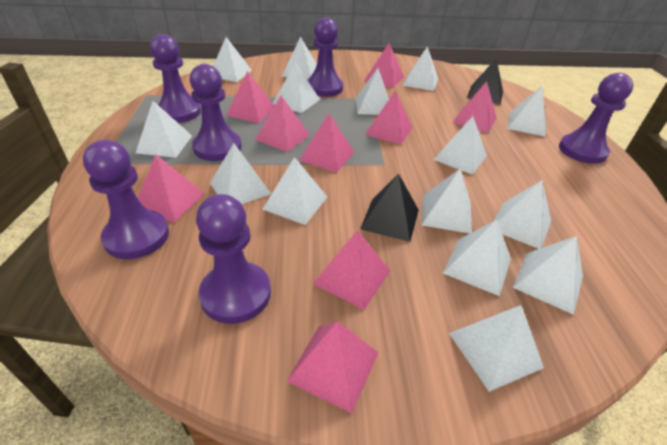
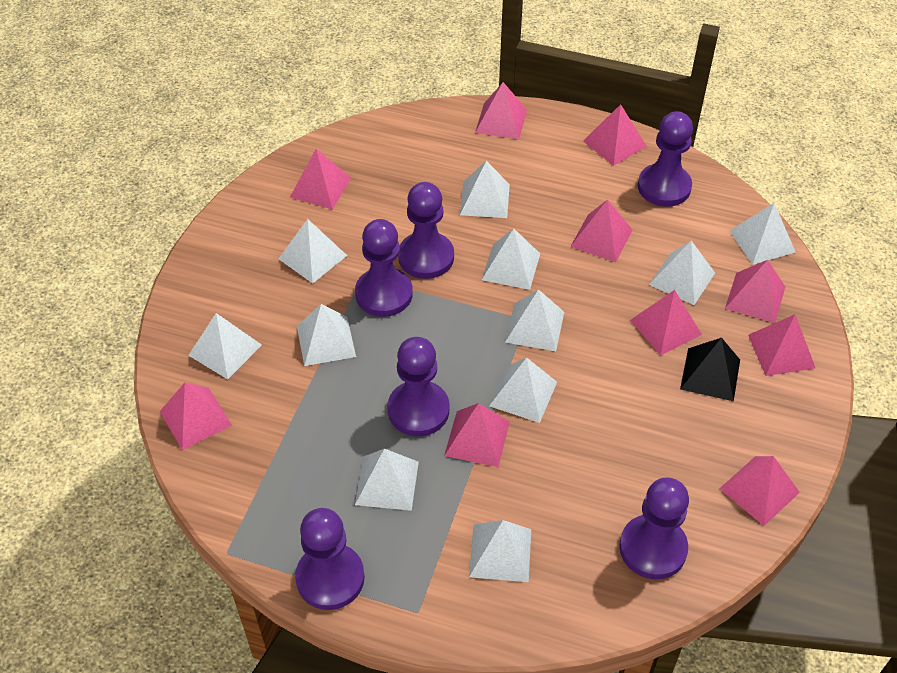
black pyramid: [360,173,419,242] [467,58,503,105] = 2 -> [680,338,740,401] = 1
pink pyramid: [138,155,204,223] [226,71,274,124] [255,96,310,152] [286,321,378,414] [299,114,355,173] [313,230,390,310] [364,43,404,88] [365,91,413,145] [453,81,497,133] = 9 -> [160,382,232,450] [290,149,351,209] [444,403,510,467] [475,82,527,139] [570,199,633,262] [583,104,647,166] [630,290,702,355] [719,456,800,526] [725,260,785,323] [748,314,815,376] = 10
white pyramid: [136,101,192,158] [210,143,271,204] [213,37,252,82] [262,157,327,225] [273,63,320,113] [282,36,317,80] [356,68,389,115] [403,46,438,91] [421,169,472,234] [433,116,487,175] [443,220,511,296] [449,305,544,392] [494,180,551,249] [507,85,546,137] [513,236,583,315] = 15 -> [188,313,262,379] [278,219,347,284] [297,304,356,366] [355,449,419,511] [460,161,510,218] [469,520,531,582] [482,228,540,290] [489,357,557,423] [505,289,564,351] [649,241,715,305] [730,203,795,265] = 11

